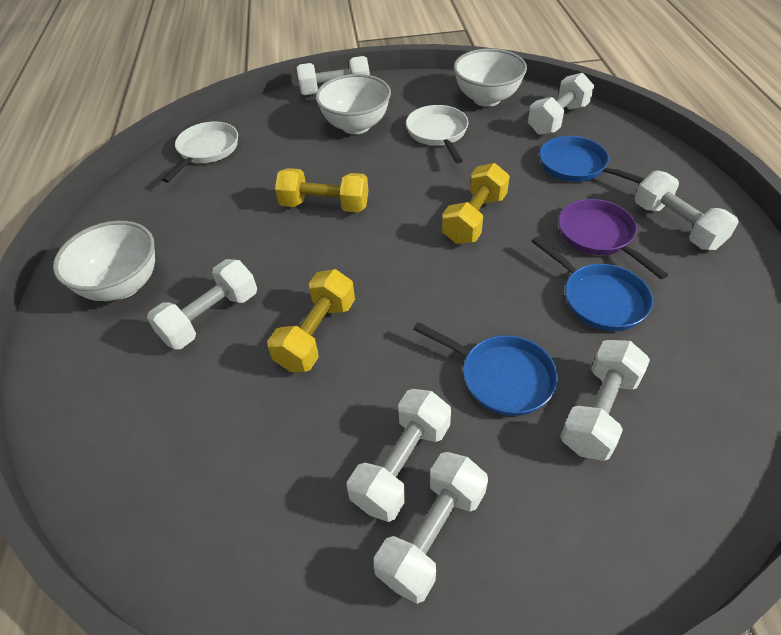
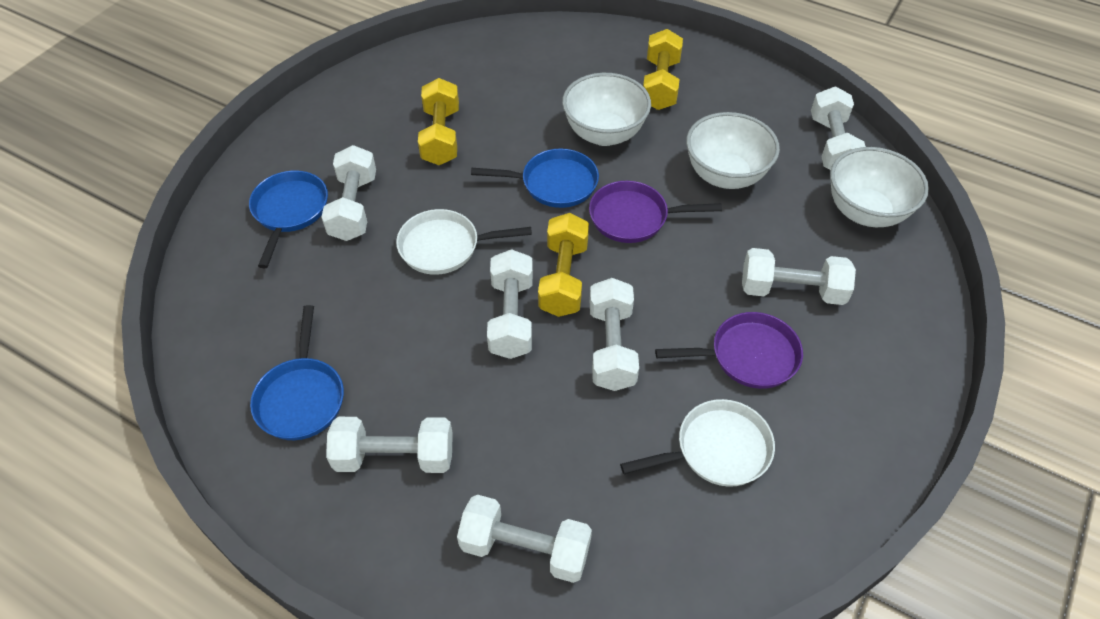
purple pan: [558,199,668,279] = 1 -> [589,181,722,243] [655,312,803,389] = 2

